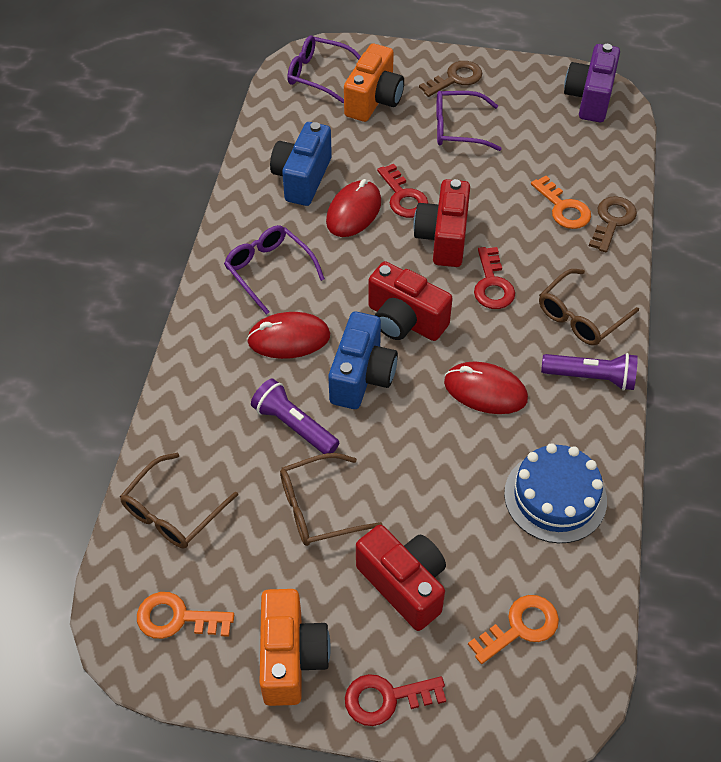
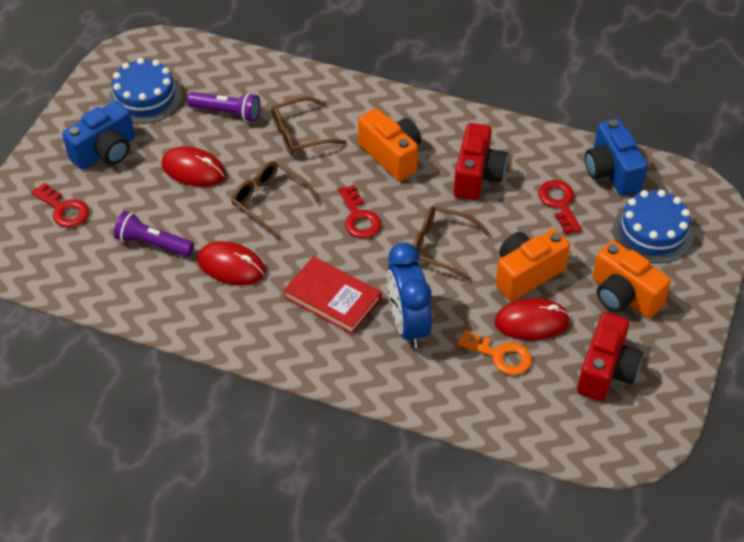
blue cake: [504,443,607,543] = 1 -> [109,58,182,124] [613,190,694,264] = 2
blue clock: none = 0 -> [387,243,432,349] = 1
brown key: [419,61,482,97] [589,196,637,252] = 2 -> none = 0
orange camera: [259,589,331,706] [344,44,404,122] = 2 -> [358,108,421,181] [496,229,570,301] [593,241,671,318] = 3
orange key: [137,592,234,639] [468,595,559,664] [531,175,591,229] = 3 -> [457,330,532,375] = 1
purple camera: [564,44,620,122] = 1 -> none = 0
purple glasses: [224,225,325,315] [287,35,361,103] [436,91,502,151] = 3 -> none = 0
red book: none = 0 -> [283,256,381,334] = 1
red camera: [356,525,446,631] [368,261,453,341] [413,179,470,267] = 3 -> [454,123,507,200] [577,312,643,401] = 2

